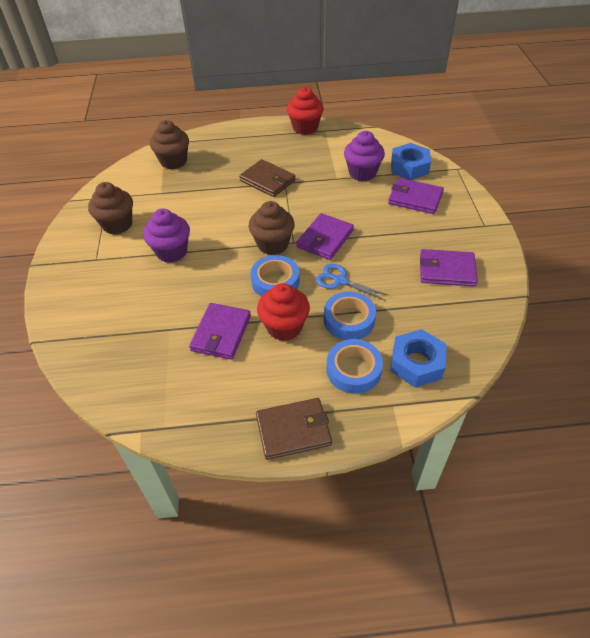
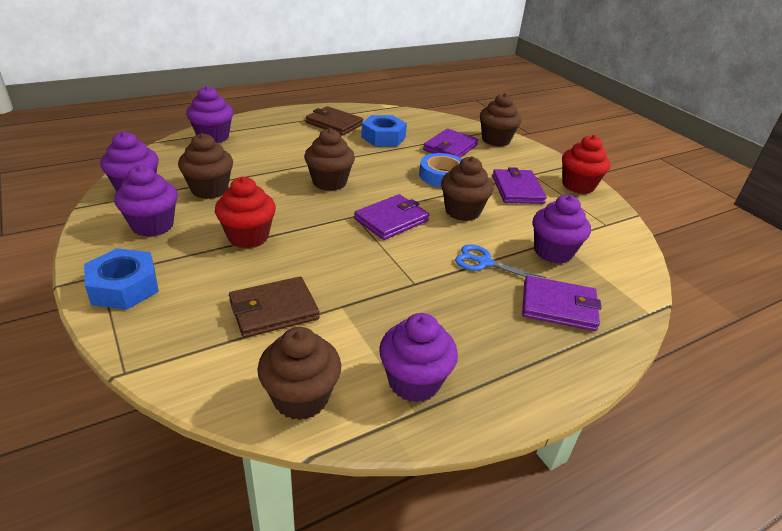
blue tape: [250,255,299,297] [324,291,376,340] [327,339,383,394] = 3 -> [419,153,462,188] = 1
brown cupcake: [88,182,133,235] [150,120,189,169] [248,201,295,255] = 3 -> [178,133,233,199] [257,327,341,420] [305,128,355,191] [441,156,494,221] [480,93,522,147] = 5
purple cupcake: [143,209,190,263] [344,131,385,181] = 2 -> [100,131,159,191] [114,165,178,237] [186,86,233,143] [379,313,458,403] [533,195,591,264] = 5

